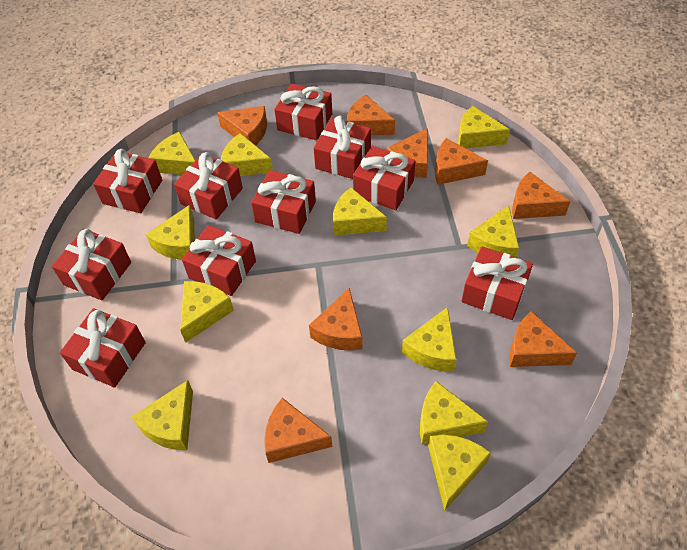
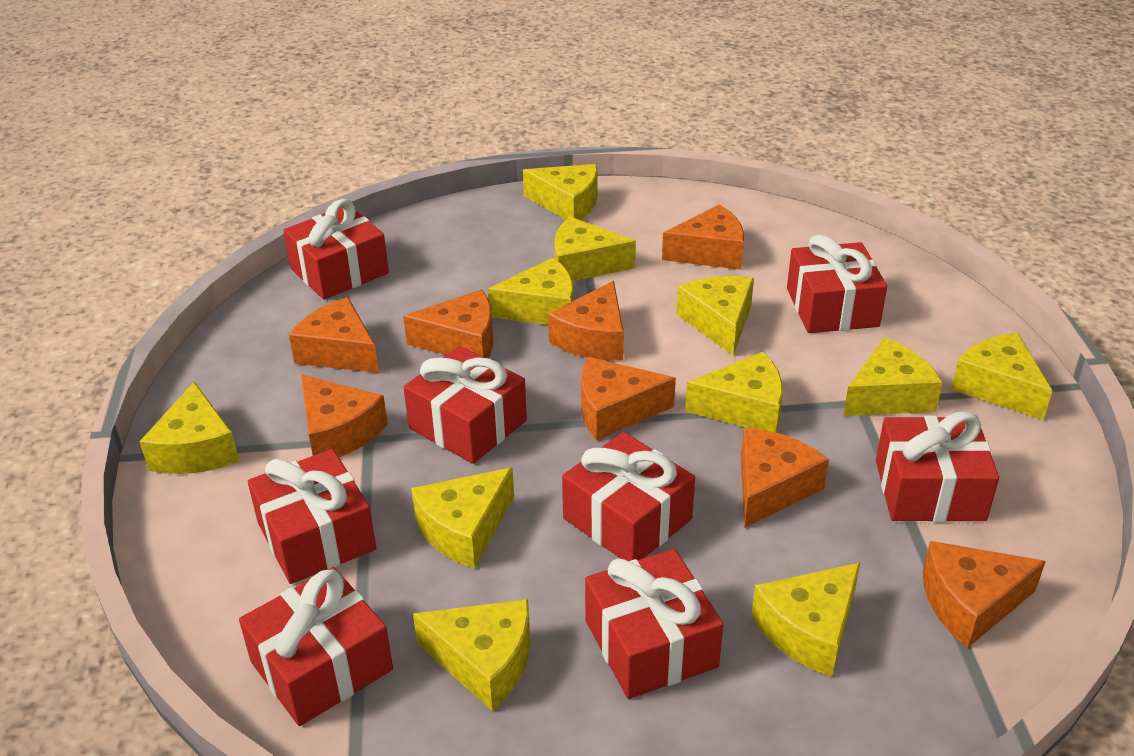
red gift: [52,229,131,300] [60,308,146,388] [93,149,162,213] [174,152,243,219] [182,225,256,296] [251,170,316,234] [274,83,332,140] [314,116,371,179] [353,146,415,210] [461,246,533,320] = 10 -> [239,567,393,726] [248,449,376,584] [283,199,389,300] [404,346,527,464] [562,432,695,561] [585,549,723,699] [787,235,887,333] [876,411,999,522] = 8

